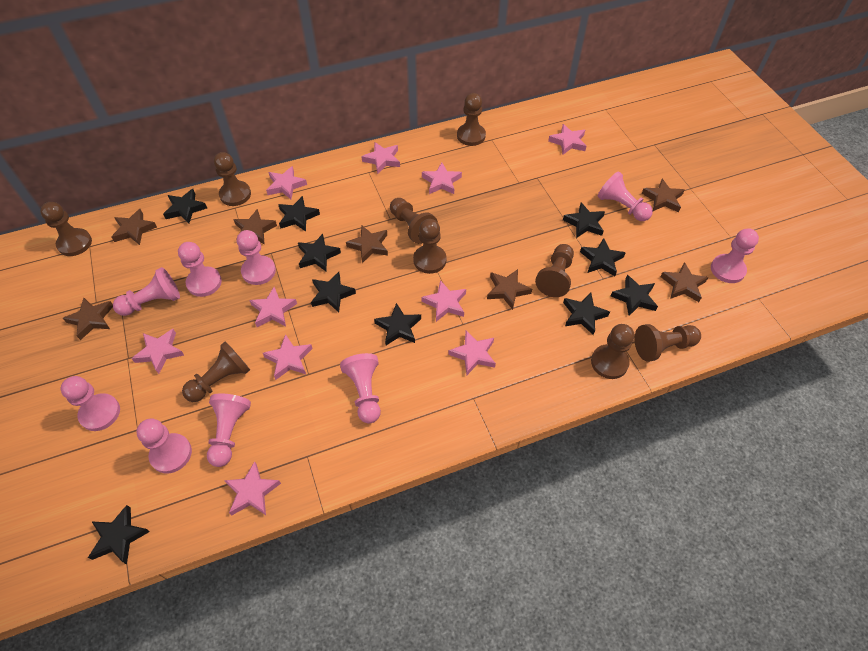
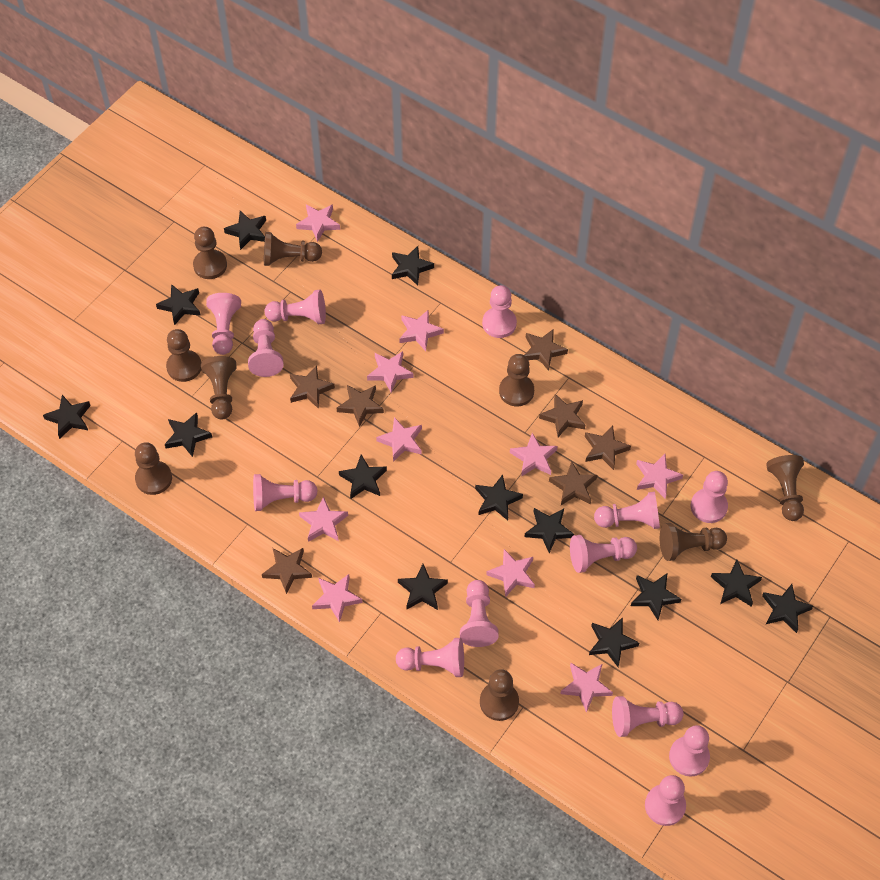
black star: [88,505,150,564] [163,189,207,224] [278,196,320,232] [298,234,341,271] [311,272,356,313] [374,303,421,345] [563,203,605,238] [563,293,610,335] [580,238,625,276] [611,275,658,316] = 10 -> [43,395,91,439] [156,284,201,325] [165,412,212,457] [224,211,266,250] [339,454,387,499] [392,246,434,286] [398,564,448,610] [475,474,523,521] [525,508,574,553] [589,617,639,667] [631,573,681,620] [711,560,762,607] [762,584,813,633] = 13
pink pawn: [61,376,120,431] [113,267,180,316] [136,418,192,473] [178,242,222,297] [207,393,251,467] [237,230,276,285] [340,353,381,423] [597,171,653,221] [711,228,759,283] = 9 -> [206,293,241,355] [248,319,284,377] [253,474,317,511] [264,290,326,324] [396,638,464,677] [460,580,499,647] [482,285,517,338] [570,535,637,573] [594,492,660,529] [612,696,684,737] [645,775,686,826] [669,725,710,777] [691,471,728,523] = 13

